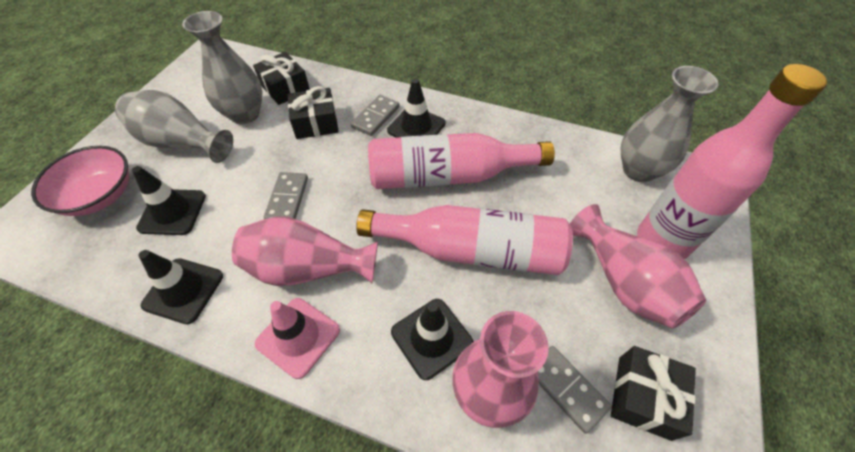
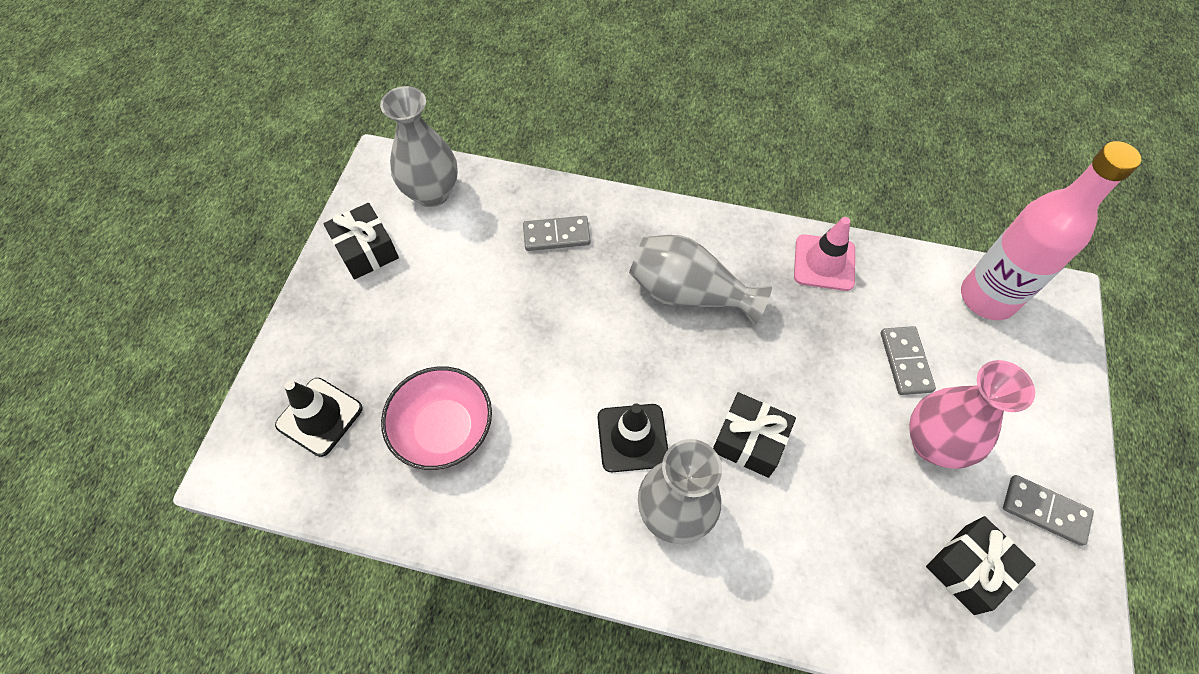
black traffic cone: [132,166,206,235] [138,250,223,324] [387,79,446,138] [391,299,473,380] = 4 -> [275,378,363,457] [598,403,668,472] = 2
pink bottle: [356,205,573,275] [368,133,555,189] [637,64,827,259] = 3 -> [961,141,1141,320] = 1
pink vase: [232,216,378,286] [452,311,549,428] [570,204,706,329] = 3 -> [909,360,1035,469] = 1

